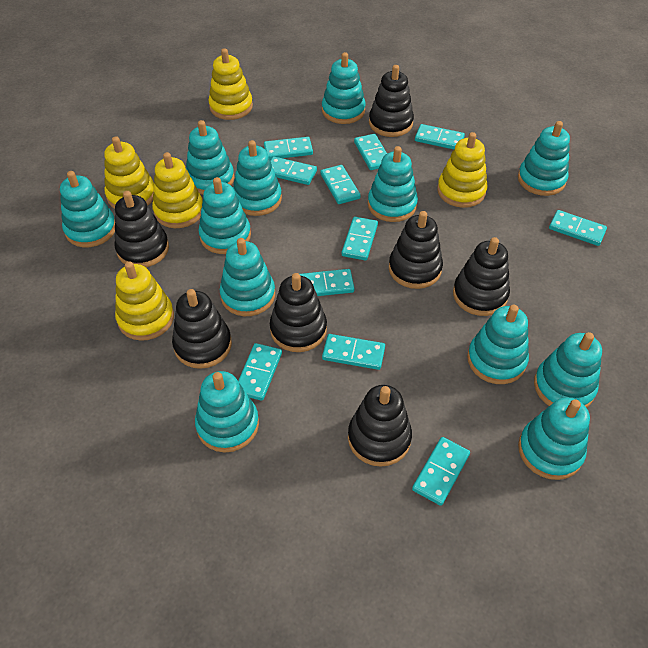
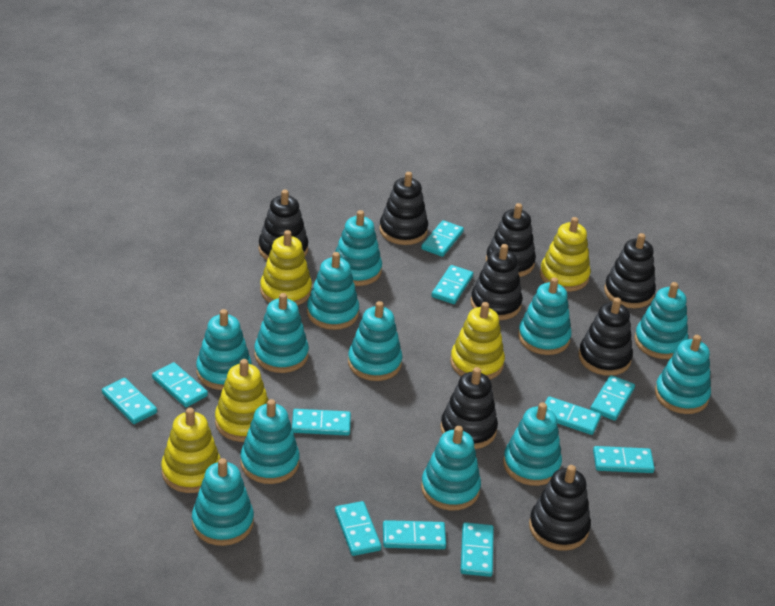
black stacking toy: [114,191,169,267] [172,289,232,369] [270,273,327,352] [348,385,412,467] [369,65,414,137] [389,211,443,289] [453,237,510,316] = 7 -> [259,190,308,260] [379,172,428,245] [440,367,498,449] [471,244,523,320] [486,203,536,277] [529,465,591,551] [578,297,633,376] [604,233,656,308] = 8

